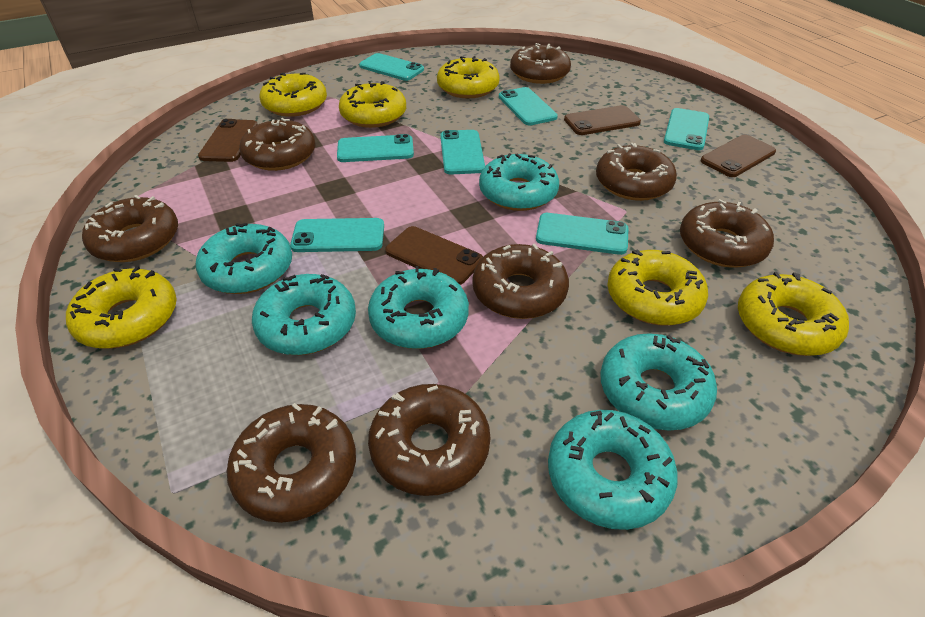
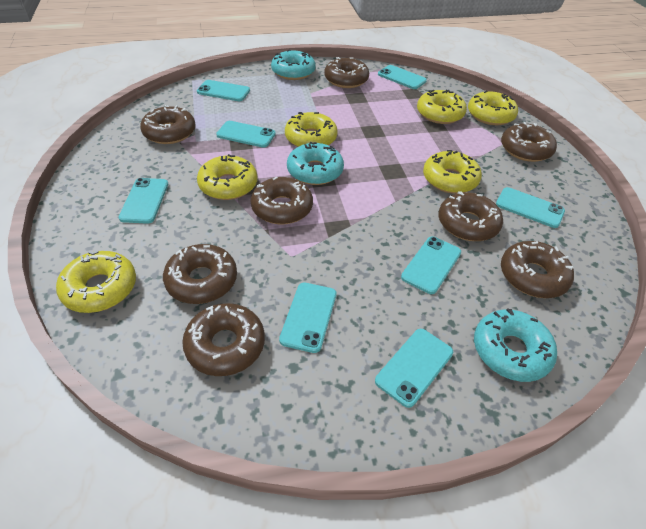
brown phone: [198,119,258,162] [385,226,483,285] [564,105,641,135] [701,135,776,177] = 4 -> none = 0
turquoise donut: [196,223,292,294] [252,274,356,355] [368,266,469,349] [479,153,559,211] [548,410,678,530] [600,333,717,431] = 6 -> [271,49,315,80] [287,142,344,185] [474,308,557,382] = 3
turquoise phone: [290,218,384,252] [337,134,414,162] [359,53,424,81] [440,130,485,175] [499,87,558,125] [536,213,628,255] [664,108,709,150] = 7 -> [118,178,168,224] [197,80,250,101] [216,121,276,148] [279,282,337,353] [375,329,453,408] [378,65,427,89] [401,237,461,294] [496,187,565,228] = 8

